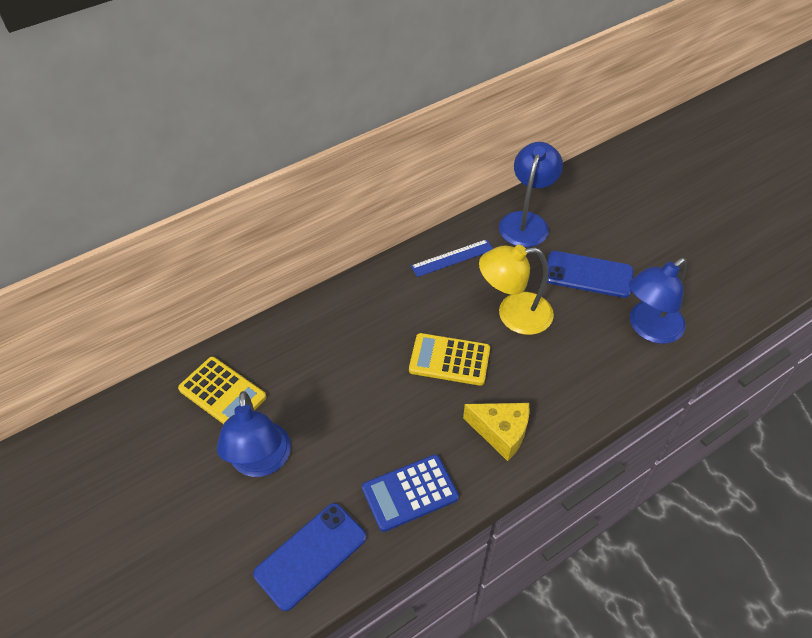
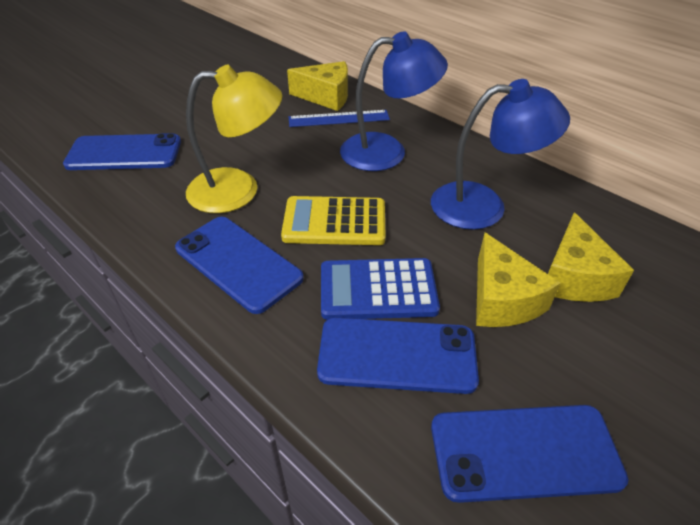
blue lamp: [217,391,291,477] [499,142,563,247] [629,258,687,344] = 3 -> [340,31,448,171] [431,79,570,230] = 2
blue phone: [253,503,366,611] [547,251,633,298] = 2 -> [63,133,181,170] [175,217,304,314] [317,317,479,394] [431,405,629,503] = 4
yellow calculator: [178,357,266,424] [409,333,490,386] = 2 -> [281,196,385,245] = 1
yellow cheese: [463,403,530,461] = 1 -> [287,61,348,111] [476,233,560,327] [548,212,634,302] = 3

